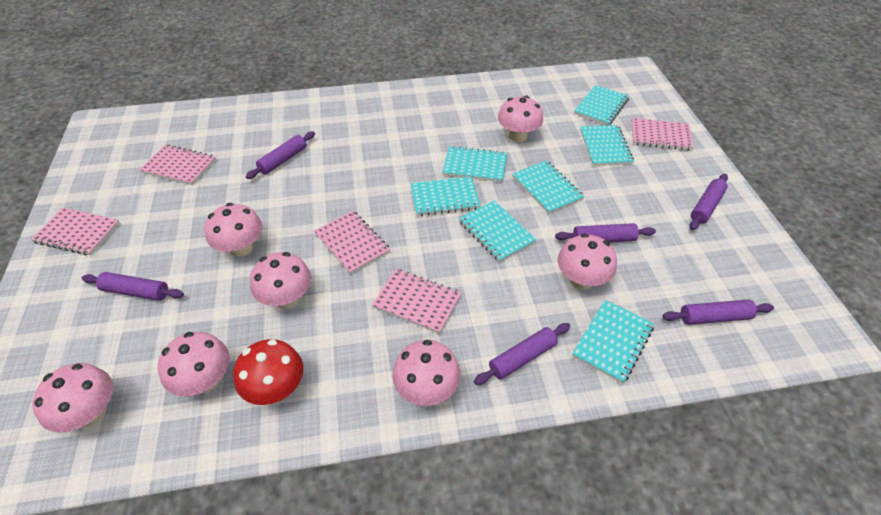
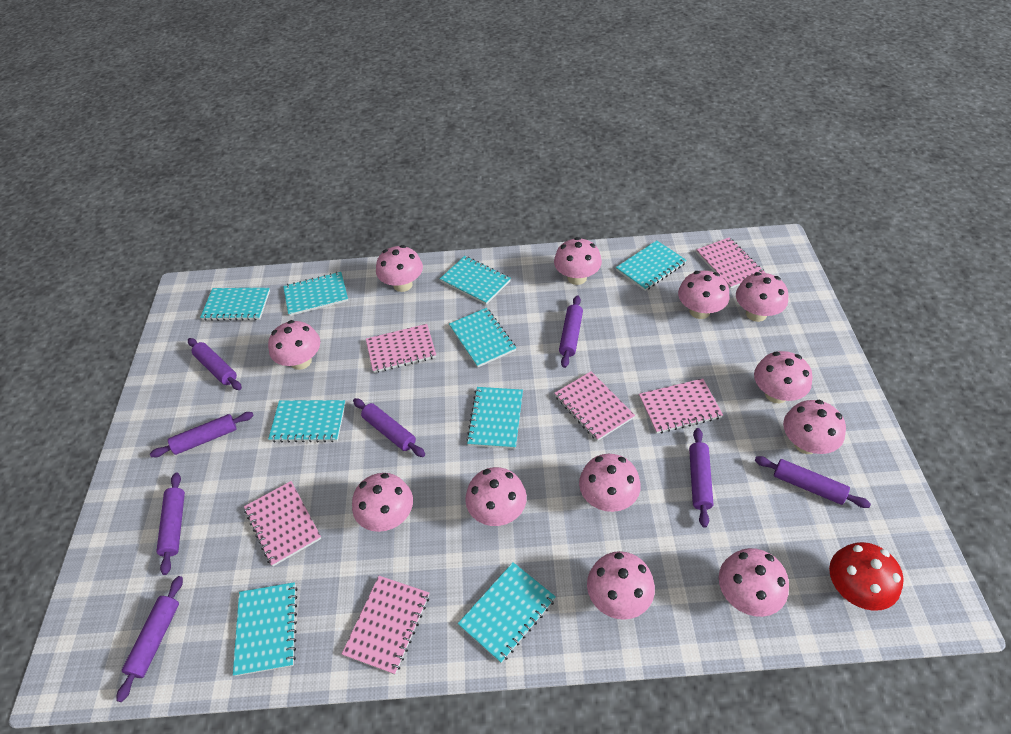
pink mushroom: [32,363,113,433] [158,332,230,396] [204,203,263,257] [250,252,311,308] [392,340,460,406] [498,96,543,142] [558,234,617,290] = 7 -> [268,320,320,370] [352,473,413,532] [376,245,423,292] [465,467,527,526] [554,237,602,285] [579,454,641,512] [587,551,655,620] [678,271,730,319] [719,548,789,617] [736,272,788,322] [754,351,813,403] [783,400,846,454] = 12
pink notebook: [31,208,120,256] [139,145,216,185] [314,211,390,274] [372,269,461,334] [631,118,694,151] = 5 -> [244,481,321,566] [342,576,429,675] [366,324,436,373] [554,372,635,441] [639,378,723,434] [696,237,765,289] = 6
purple rolling pin: [82,272,184,301] [246,131,315,179] [474,323,570,385] [555,223,656,242] [662,300,774,325] [690,174,728,230] = 6 -> [116,576,183,702] [150,412,254,457] [156,473,185,575] [188,338,242,390] [353,398,425,457] [559,295,583,368] [689,428,713,528] [755,456,871,508] = 8
turquoise notebook: [411,176,480,216] [442,146,507,182] [459,200,537,262] [513,160,584,214] [572,300,654,384] [574,85,629,125] [580,125,634,166] = 7 -> [200,288,270,321] [233,582,297,676] [268,400,346,442] [283,272,348,316] [440,256,511,305] [449,308,516,368] [458,562,556,663] [466,387,523,449] [616,240,687,291] = 9

